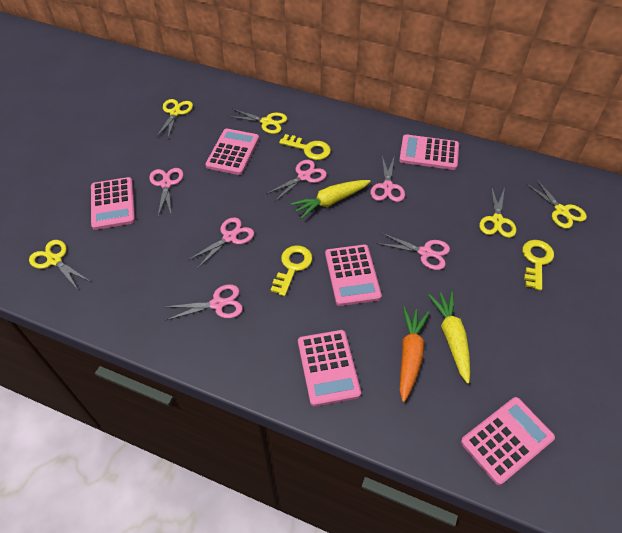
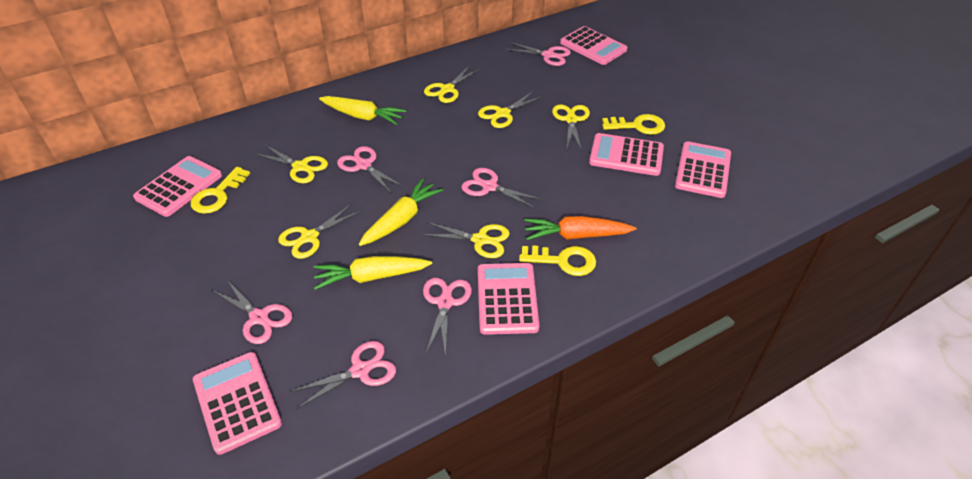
yellow carrot: [291,180,371,219] [428,291,470,384] = 2 -> [314,256,432,290] [319,96,407,125] [359,178,443,246] = 3
yellow scissors: [29,240,91,290] [156,99,193,138] [227,109,287,134] [479,186,516,238] [525,178,587,229] = 5 -> [254,144,328,183] [278,203,361,259] [421,222,510,258] [424,65,480,103] [478,91,543,128] [552,105,590,151] = 6

